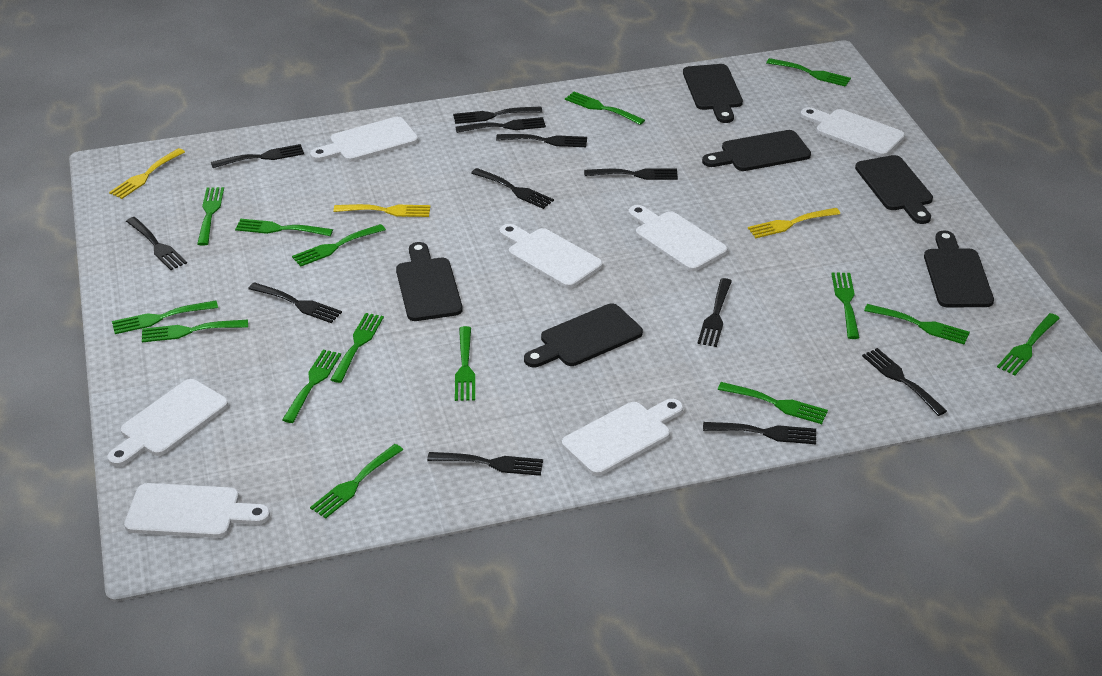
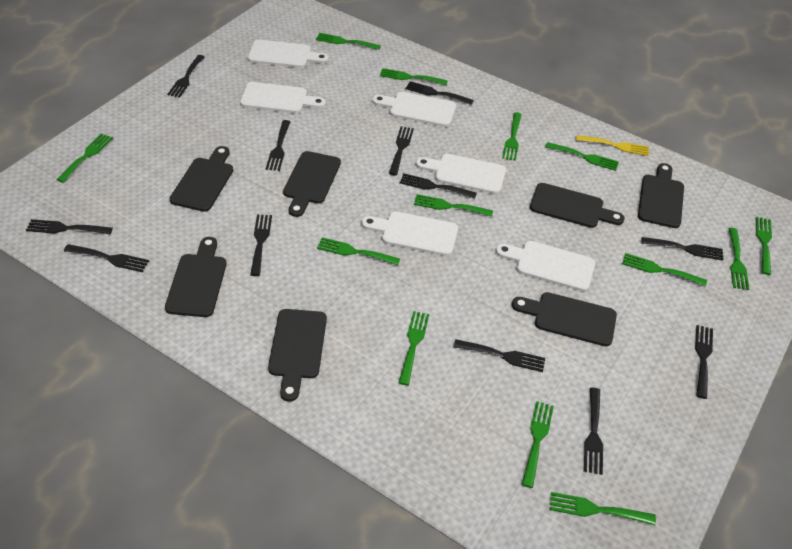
black cutting board: [396,242,463,321] [524,303,643,367] [683,64,743,123] [702,130,811,171] [855,155,933,224] [924,230,994,308] = 6 -> [165,237,227,317] [169,146,233,212] [268,309,327,402] [283,151,341,217] [512,292,617,346] [530,183,624,228] [638,163,684,228] = 7
green fork: [112,301,218,334] [142,320,248,342] [197,187,224,246] [235,219,333,236] [282,350,341,423] [292,224,386,267] [310,444,403,518] [330,313,384,383] [455,326,475,401] [565,92,645,125] [718,382,828,424] [766,58,851,87] [831,273,860,339] [864,304,970,344] [997,313,1060,375] = 15 -> [56,133,113,183] [316,33,381,50] [317,237,400,265] [380,68,448,85] [398,311,429,385] [414,194,493,217] [502,112,522,161] [521,401,554,488] [545,142,619,171] [550,492,656,525] [622,253,707,287] [728,228,749,290] [756,217,772,275] = 13
white cutting board: [107,379,228,467] [124,483,270,538] [310,117,418,162] [500,224,603,288] [562,399,683,476] [628,205,728,271] [800,107,905,157] = 7 -> [240,82,326,113] [248,40,329,68] [362,211,458,256] [372,92,456,127] [416,154,506,194] [496,241,595,291] = 6
yellow fork: [109,148,185,199] [333,204,431,217] [748,208,840,238] = 3 -> [576,135,649,156] = 1

